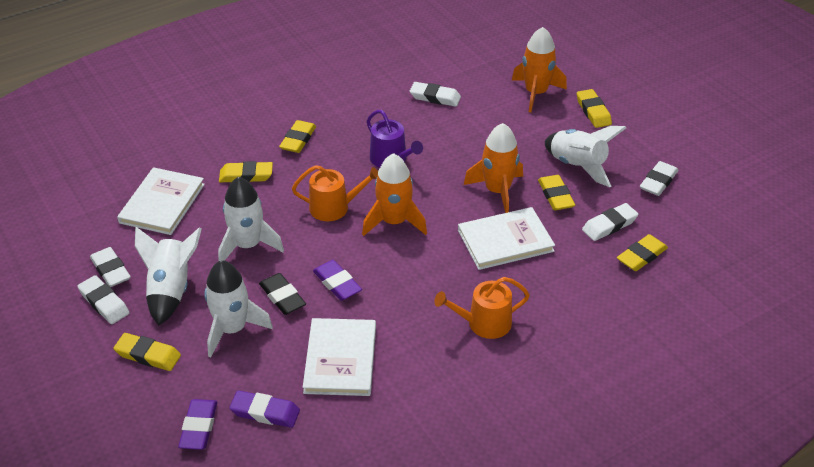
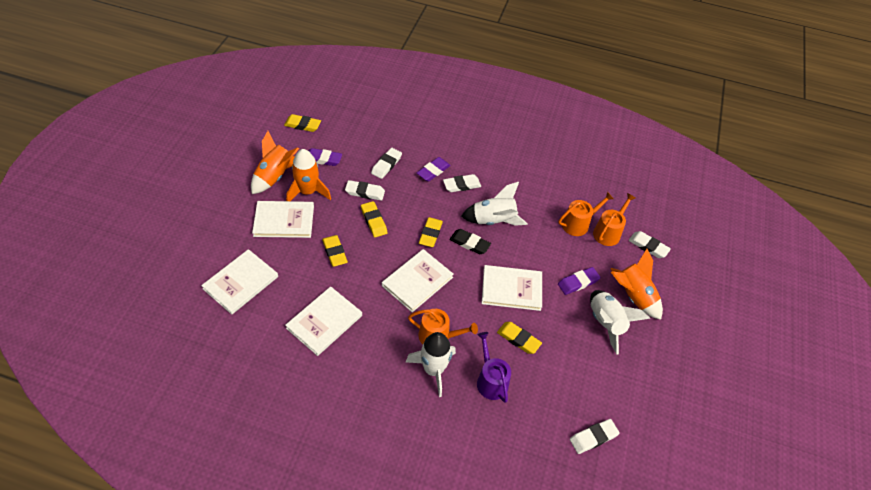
orange watering can: [292,165,378,221] [434,277,530,339] = 2 -> [408,309,478,344] [559,192,614,236] [593,193,635,246] = 3
white book: [117,167,205,235] [303,318,376,396] [458,207,555,270] = 3 -> [201,249,278,315] [252,201,314,238] [285,286,362,356] [382,249,454,312] [482,265,542,311] = 5
white rocket: [135,227,202,326] [204,260,273,357] [218,177,284,261] [545,126,626,187] = 4 -> [406,332,456,397] [461,182,528,226] [590,290,650,355] = 3
yellow eraser: [113,333,181,371] [219,161,273,182] [279,120,316,153] [538,175,575,210] [577,89,612,128] [617,234,668,271] = 6 -> [284,114,321,132] [322,235,348,267] [361,201,387,237] [419,217,443,247] [497,322,542,354] = 5

